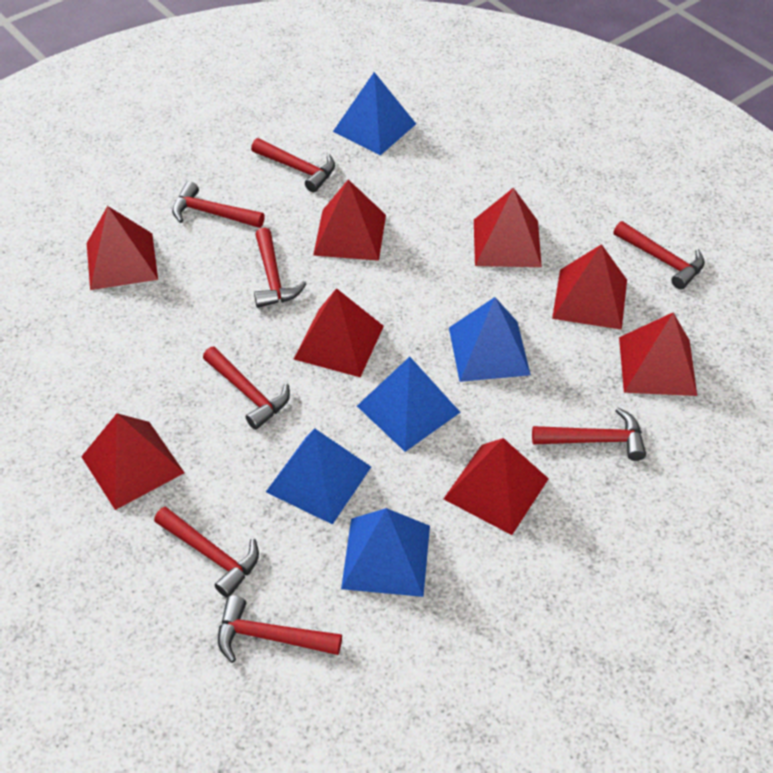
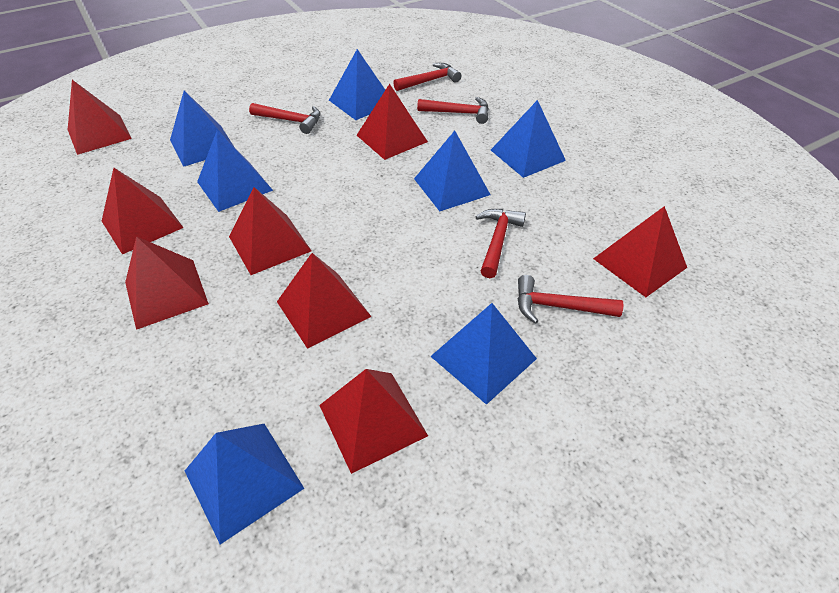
blue pyramid: [266,428,371,525] [333,72,416,155] [341,508,430,597] [357,357,460,452] [449,297,531,382] = 5 -> [170,90,233,167] [185,424,305,544] [197,130,273,212] [329,49,385,120] [414,131,491,211] [430,303,537,405] [491,100,566,178] = 7
red hammer: [154,506,259,598] [172,181,265,228] [203,347,290,430] [218,595,342,663] [251,138,335,192] [254,228,307,308] [532,408,646,461] [613,221,705,290] = 8 -> [249,103,320,134] [393,63,461,91] [417,97,489,124] [475,209,526,278] [517,275,624,324] = 5

